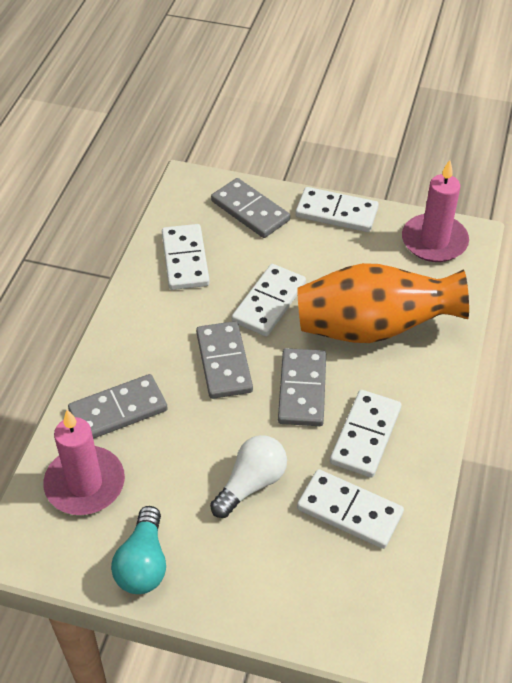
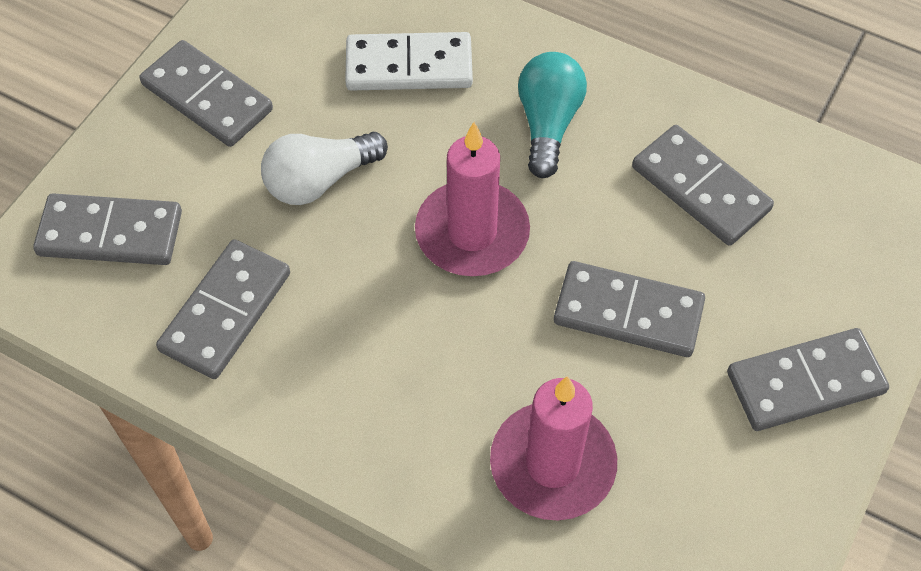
grey domino: [68,374,168,439] [196,321,253,399] [211,178,290,238] [278,348,326,426] = 4 -> [33,194,182,265] [140,40,273,147] [156,239,290,379] [554,261,705,357] [632,125,774,246] [727,328,889,431] = 6
orange vase: [297,263,469,343] = 1 -> none = 0
white domino: [162,224,210,290] [232,264,306,337] [295,187,379,232] [297,469,404,549] [330,390,401,478] = 5 -> [345,32,473,91] = 1

